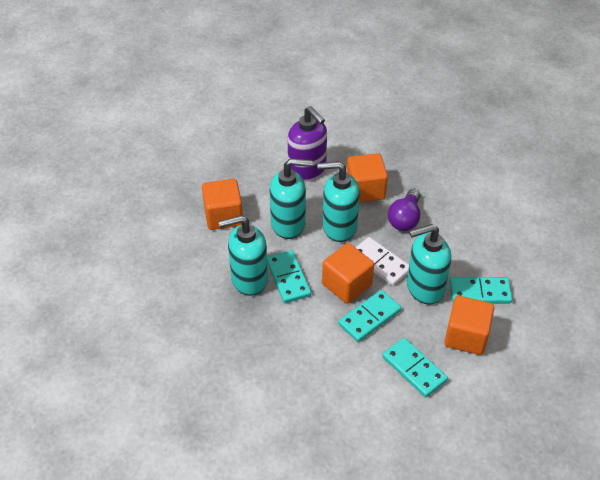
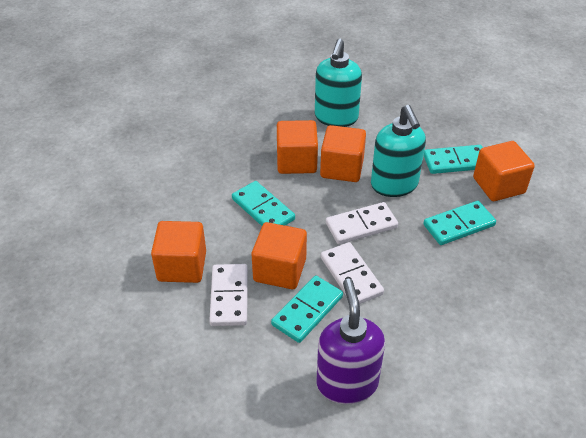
orange cube: [202,179,243,230] [322,243,374,304] [347,153,388,202] [444,296,494,355] = 4 -> [151,221,206,283] [252,222,307,289] [277,120,318,174] [320,125,366,182] [473,141,535,201] = 5
purple light bulb: [388,189,420,231] = 1 -> none = 0
turquoise soap dispenser: [218,215,268,296] [269,158,312,239] [317,161,360,242] [407,224,451,305] = 4 -> [315,39,362,127] [371,105,426,197] = 2
white domino: [355,237,409,286] = 1 -> [209,264,248,326] [321,242,384,304] [326,202,398,244] = 3

